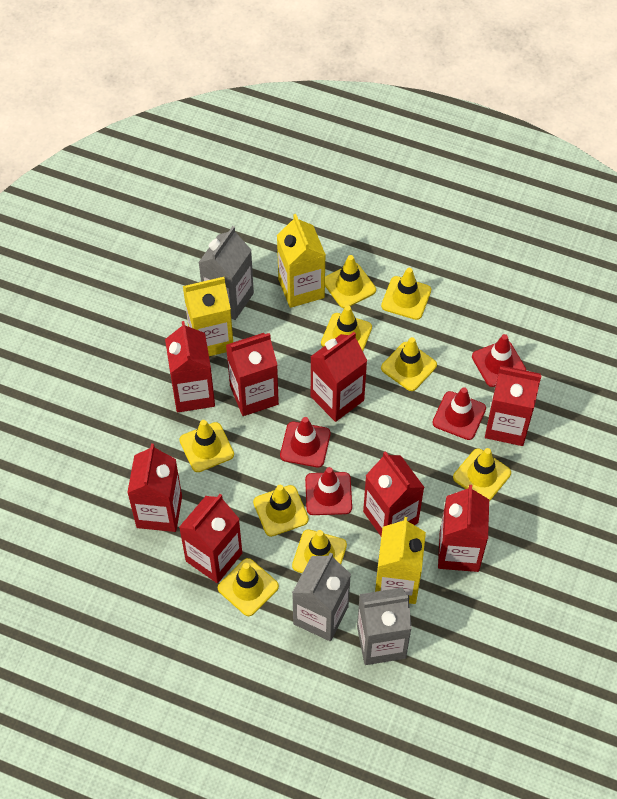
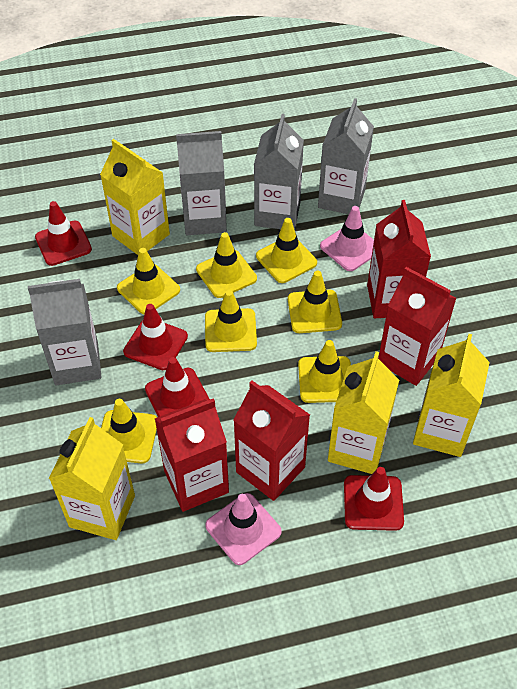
grey carton: [198,226,254,320] [292,552,351,641] [357,587,412,665] = 3 -> [28,279,101,385] [176,131,227,235] [254,114,304,230] [318,98,374,214] = 4
pink traffic cone: none = 0 -> [205,493,282,565] [320,206,374,271] = 2
red carton: [127,443,182,532] [165,321,215,412] [179,494,242,583] [226,333,279,416] [310,332,367,422] [363,451,424,536] [438,485,489,572] [485,365,542,446] = 8 -> [155,398,229,512] [233,381,310,501] [367,200,431,318] [378,267,457,386] = 4
yellow carton: [183,277,233,356] [277,214,326,308] [375,517,426,604] = 3 -> [49,417,135,540] [100,139,170,255] [328,351,399,474] [413,334,490,457] = 4
yellow traffic cone: [179,420,234,472] [218,558,279,616] [253,485,309,537] [292,529,347,573] [321,306,372,351] [325,255,376,308] [381,268,431,320] [381,337,437,391] [453,448,511,501] = 9 -> [101,399,157,463] [117,248,180,314] [196,232,257,298] [205,290,257,352] [256,218,317,283] [288,271,342,333] [298,340,351,403] = 7

